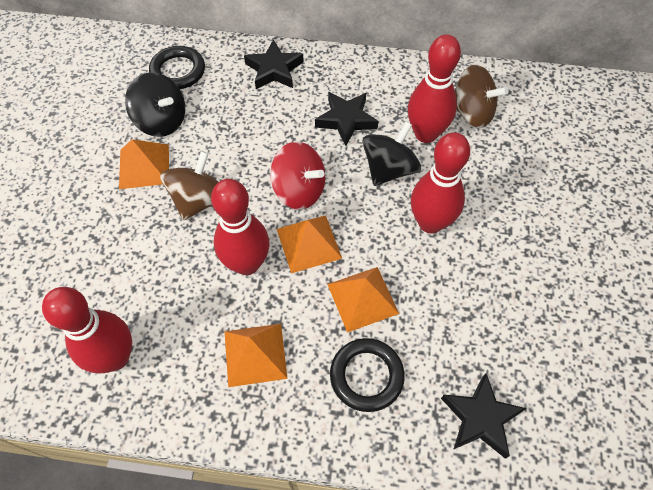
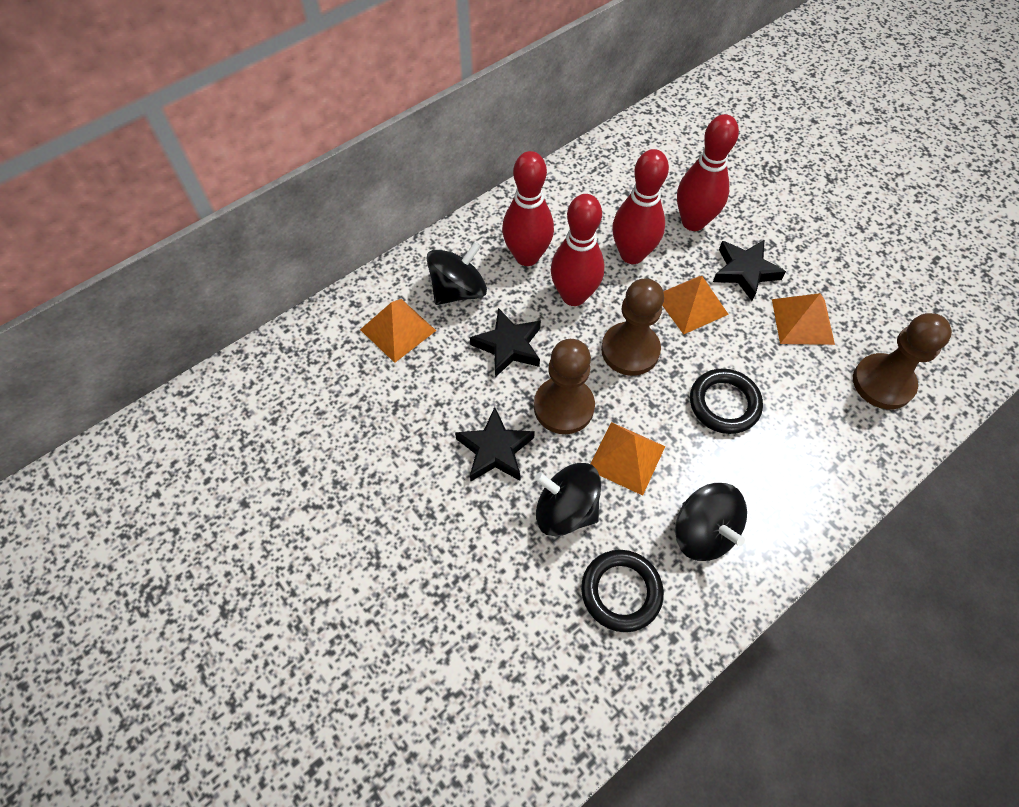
black spinning top: [125,72,185,137] [362,122,421,186] = 2 -> [427,242,487,305] [535,463,601,537] [675,483,747,561] = 3
brown pawn: none = 0 -> [534,339,595,434] [601,278,664,376] [853,313,952,409] = 3
brown spinning top: [160,151,218,220] [455,64,508,128] = 2 -> none = 0
red spinning top: [270,142,325,210] = 1 -> none = 0

